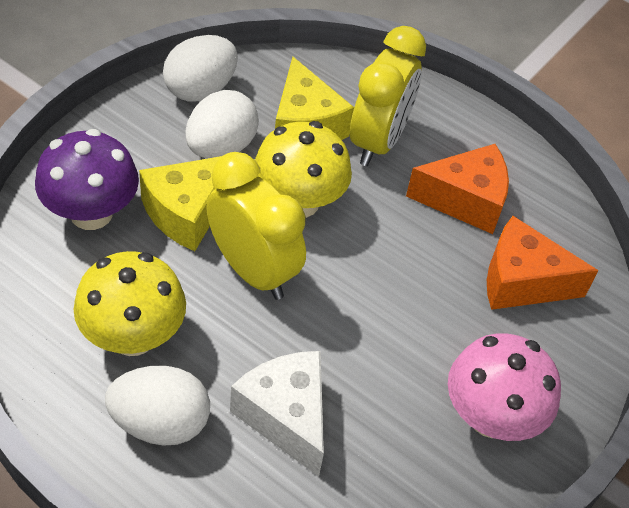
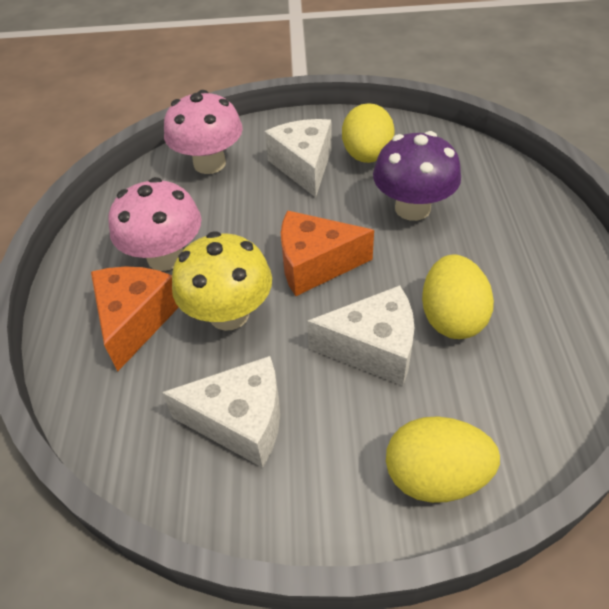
pink mushroom: [448,333,561,441] = 1 -> [108,177,201,271] [164,90,243,174] = 2
white cheese: [230,351,324,477] = 1 -> [162,356,280,468] [265,119,332,197] [307,285,414,386] = 3
white egg: [105,366,210,446] [163,35,238,102] [185,90,259,159] = 3 -> none = 0
yellow cheese: [139,156,222,251] [275,57,354,140] = 2 -> none = 0
yellow clock: [206,152,306,300] [350,26,426,166] = 2 -> none = 0
yellow egg: none = 0 -> [342,103,395,163] [386,416,500,503] [422,254,494,339] = 3
yellow mushroom: [74,251,186,356] [255,121,352,218] = 2 -> [172,231,272,331] = 1

